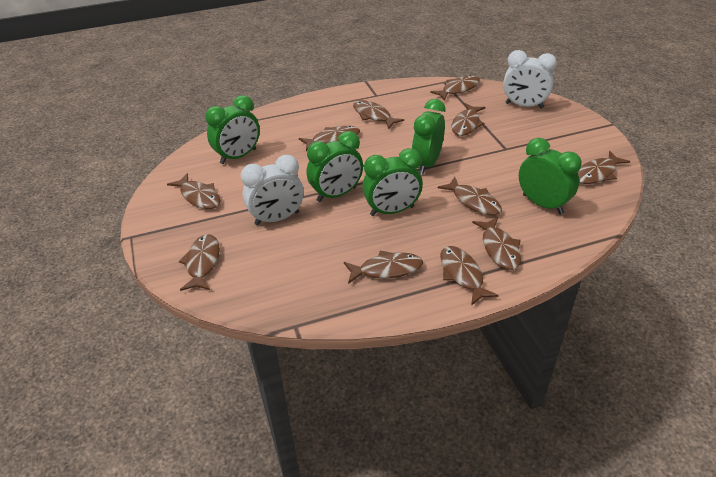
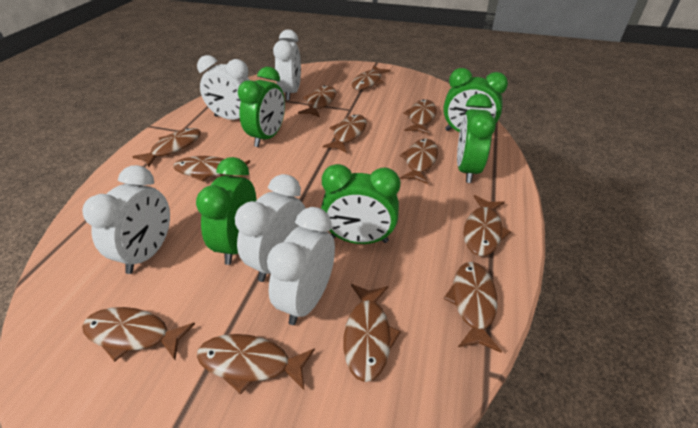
brown fish: [167,173,221,209] [179,234,220,291] [299,126,360,151] [344,251,423,284] [353,100,404,129] [430,75,480,101] [438,177,502,215] [441,246,499,306] [451,103,485,136] [472,217,521,270] [578,151,630,184] = 11 -> [82,307,195,362] [132,128,201,167] [173,156,250,182] [197,334,315,394] [298,86,336,117] [323,114,367,153] [344,284,401,382] [352,66,390,90] [399,139,438,184] [403,99,437,135] [443,262,502,353] [464,195,511,256] = 12
white clock: [241,155,304,225] [503,50,557,109] = 2 -> [82,165,170,274] [197,55,249,120] [235,174,306,282] [267,207,335,325] [273,30,301,100] = 5

